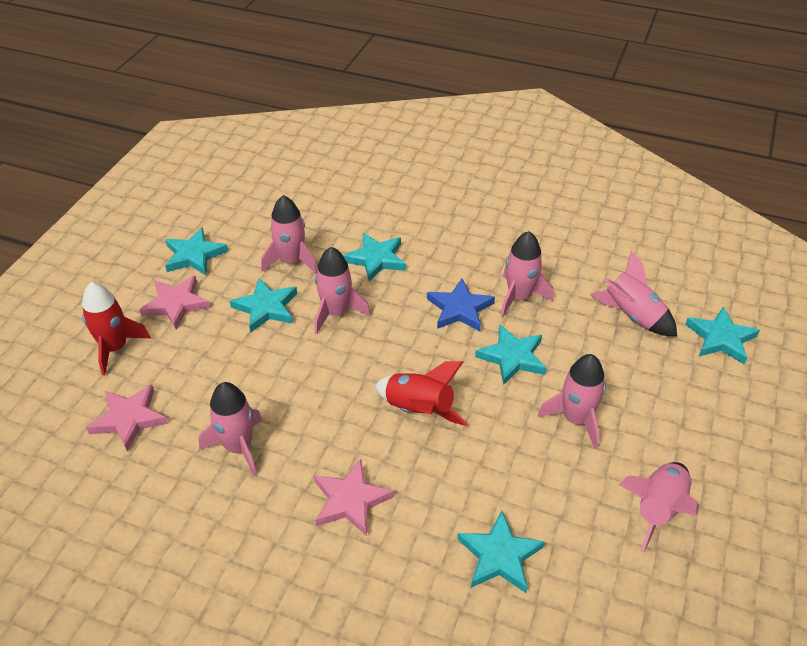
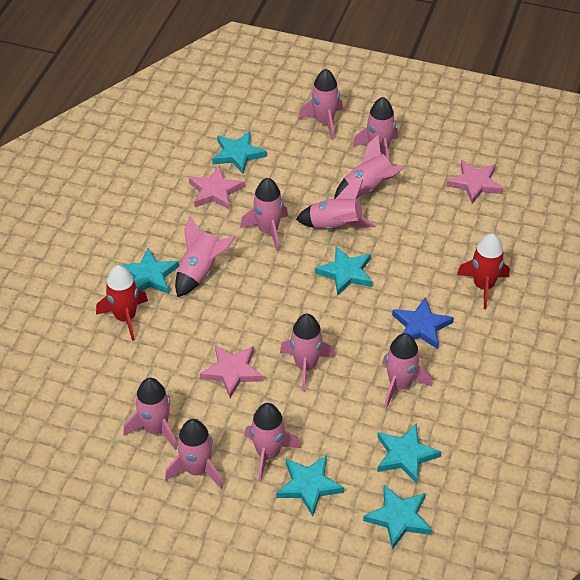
pink rocket: [199,382,262,476] [261,195,317,274] [315,247,370,334] [501,231,553,317] [538,354,606,449] [590,251,677,336] [619,462,699,553] = 7 -> [123,378,177,450] [165,419,223,489] [175,215,236,297] [240,178,288,251] [245,403,301,482] [280,314,335,391] [296,180,375,230] [298,69,343,140] [334,135,405,199] [352,97,398,160] [382,333,432,408] = 11

